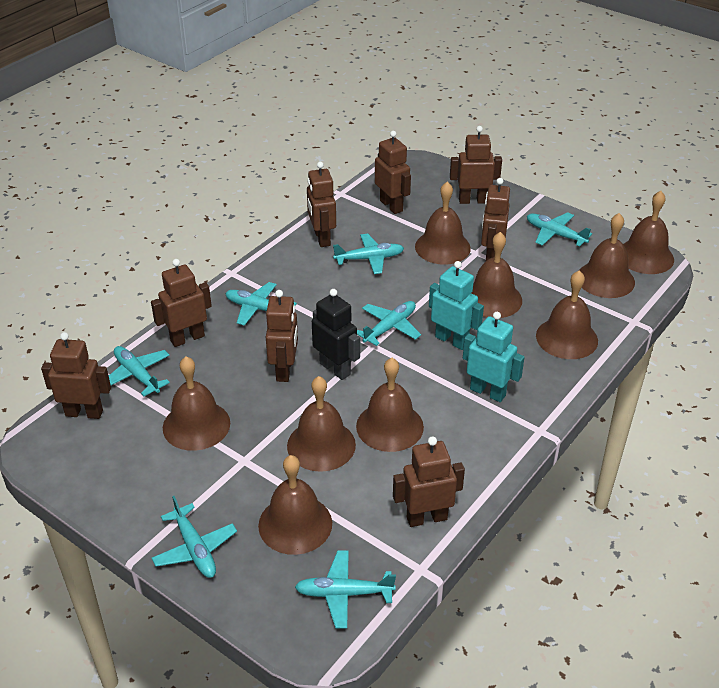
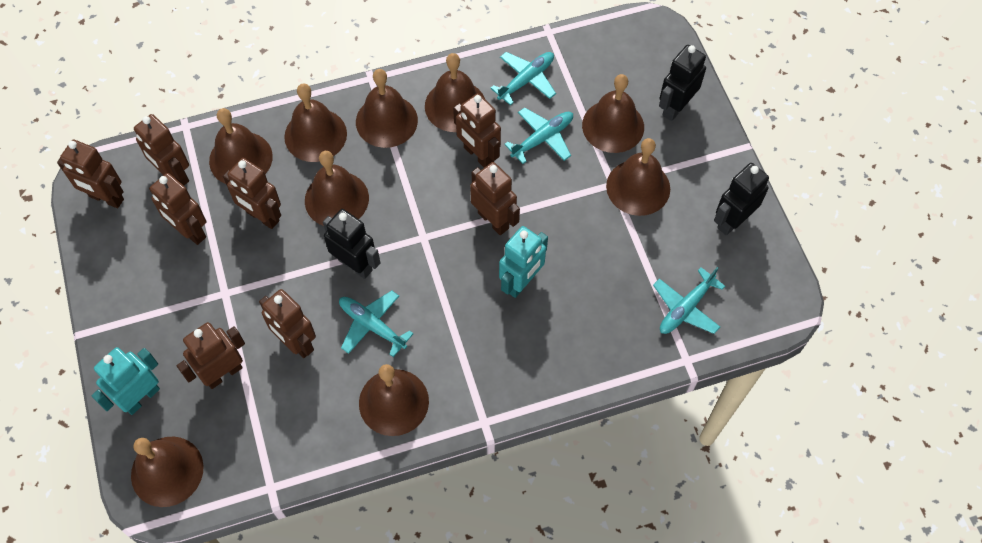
black robot: [312,289,360,380] = 1 -> [323,209,380,279] [659,45,706,121] [714,163,769,235] = 3
turquoise plane: [109,346,170,396] [152,496,237,578] [225,282,297,326] [295,550,396,628] [333,234,404,274] [357,301,421,346] [527,212,592,247] = 7 -> [339,291,414,357] [490,52,556,105] [504,108,573,164] [653,267,725,334] = 4

